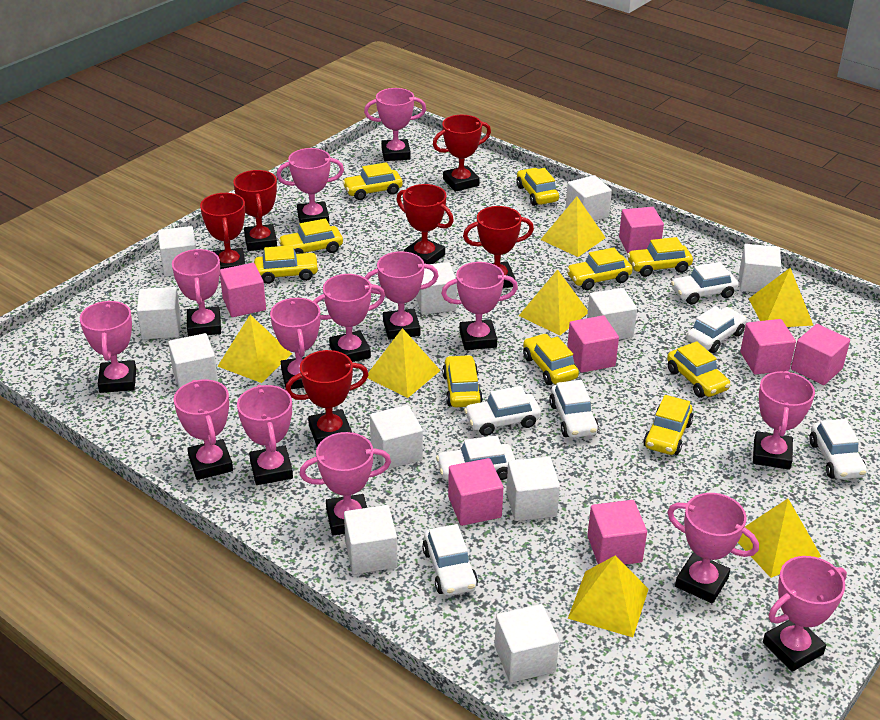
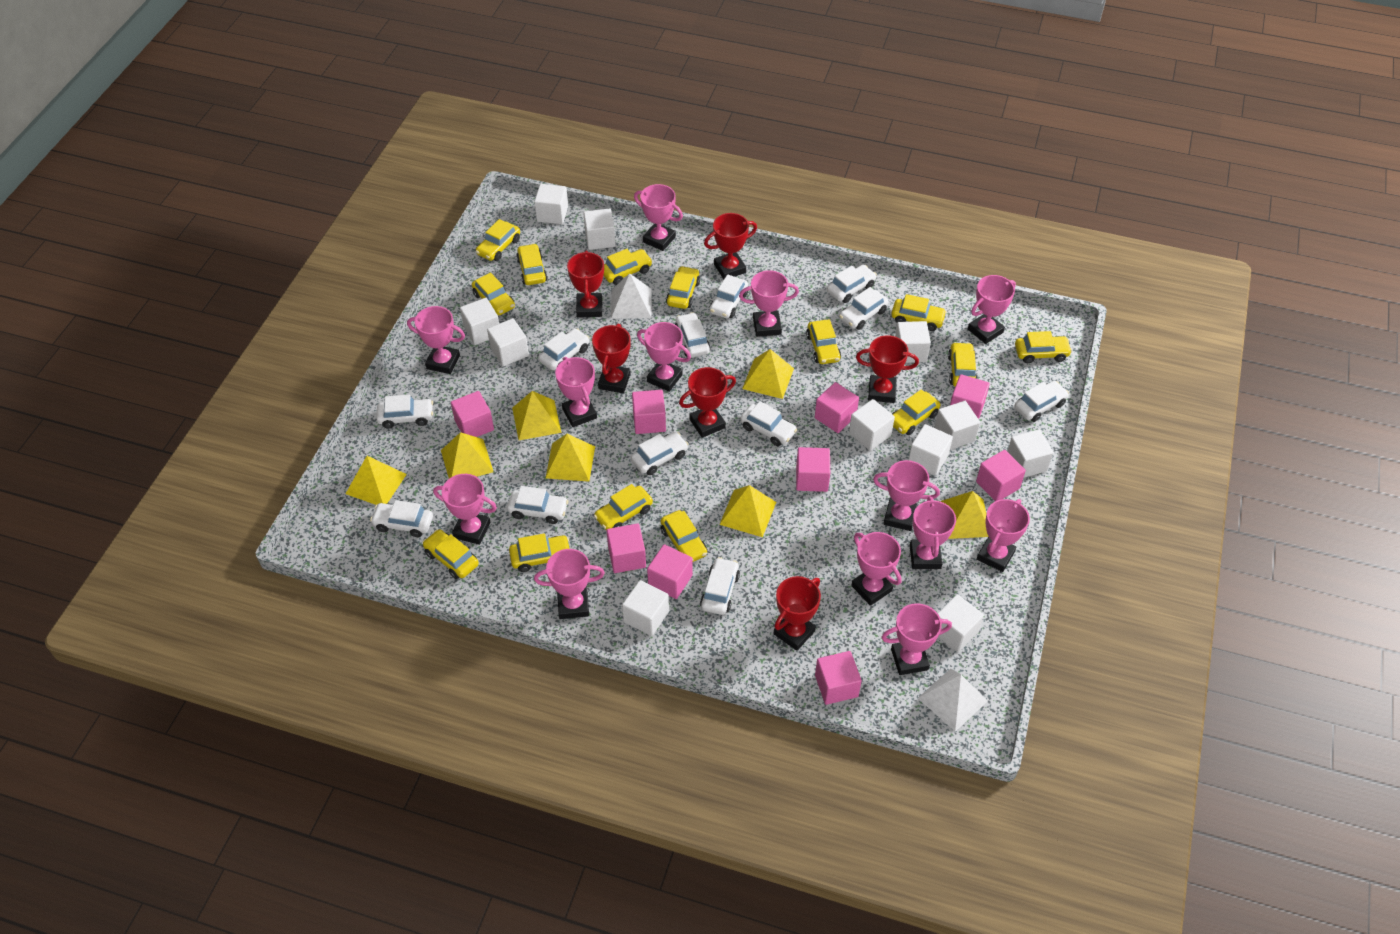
pink cube: [220,263,266,317] [448,458,503,526] [567,315,619,373] [587,500,647,565] [619,207,664,253] [740,319,796,375] [791,324,850,385] = 7 -> [451,391,494,437] [607,523,646,573] [632,390,666,434] [647,544,693,599] [796,447,830,492] [815,382,859,433] [815,651,862,705] [950,374,990,419] [976,450,1026,501] = 9
pink trophy: [80,301,136,393] [172,249,221,337] [174,380,233,480] [237,385,293,485] [270,298,321,389] [276,148,344,223] [300,432,391,536] [314,274,385,362] [364,88,426,161] [365,251,439,340] [441,262,518,350] [667,493,759,603] [753,371,815,470] [763,556,847,672] = 14 -> [407,306,465,374] [433,474,497,545] [534,549,605,619] [555,357,597,427] [634,184,683,251] [637,322,691,392] [739,270,799,337] [851,532,902,606] [873,460,940,531] [881,603,952,675] [910,496,956,569] [968,275,1016,344] [977,499,1030,572] = 13
white car: [422,524,478,596] [436,435,515,480] [464,386,541,436] [549,380,599,438] [671,262,738,305] [686,306,747,353] [809,419,867,480] = 7 -> [370,500,433,537] [376,394,433,429] [507,486,568,524] [539,328,589,370] [631,432,688,475] [675,312,711,357] [700,557,740,615] [709,274,748,318] [740,401,797,446] [827,265,877,303] [839,287,888,330] [1015,381,1069,422] = 12
white pyramid: none = 0 -> [611,273,651,319] [918,668,988,732] = 2
yellow car: [254,245,319,284] [278,219,343,254] [342,162,403,200] [442,355,483,407] [516,168,559,206] [523,334,579,385] [566,247,633,290] [627,237,693,277] [643,395,693,455] [667,341,731,398] = 10 -> [422,529,479,579] [472,272,515,315] [476,219,520,261] [509,533,570,572] [516,243,548,285] [594,484,653,531] [603,249,652,285] [661,510,707,562] [666,266,700,309] [806,319,841,364] [891,294,947,331] [892,389,940,435] [948,342,978,387] [1015,331,1072,363] = 14

